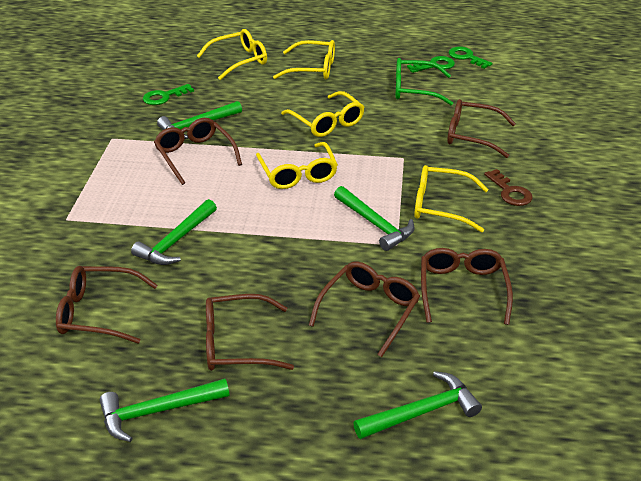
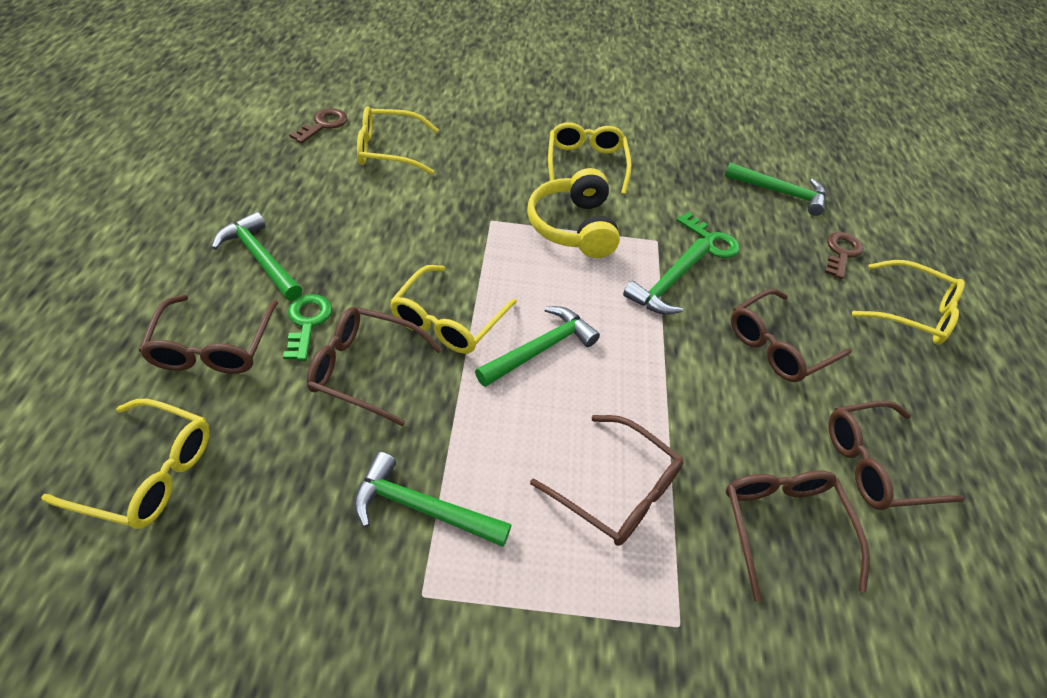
brown key: [484,169,533,206] = 1 -> [289,108,347,143] [824,232,863,279] = 2
green glasses: [396,58,453,105] = 1 -> none = 0
green key: [143,84,194,105] [407,56,455,73] [449,47,492,69] = 3 -> [283,294,332,361] [677,212,740,258] = 2
yellow headphones: none = 0 -> [527,168,620,258] = 1

